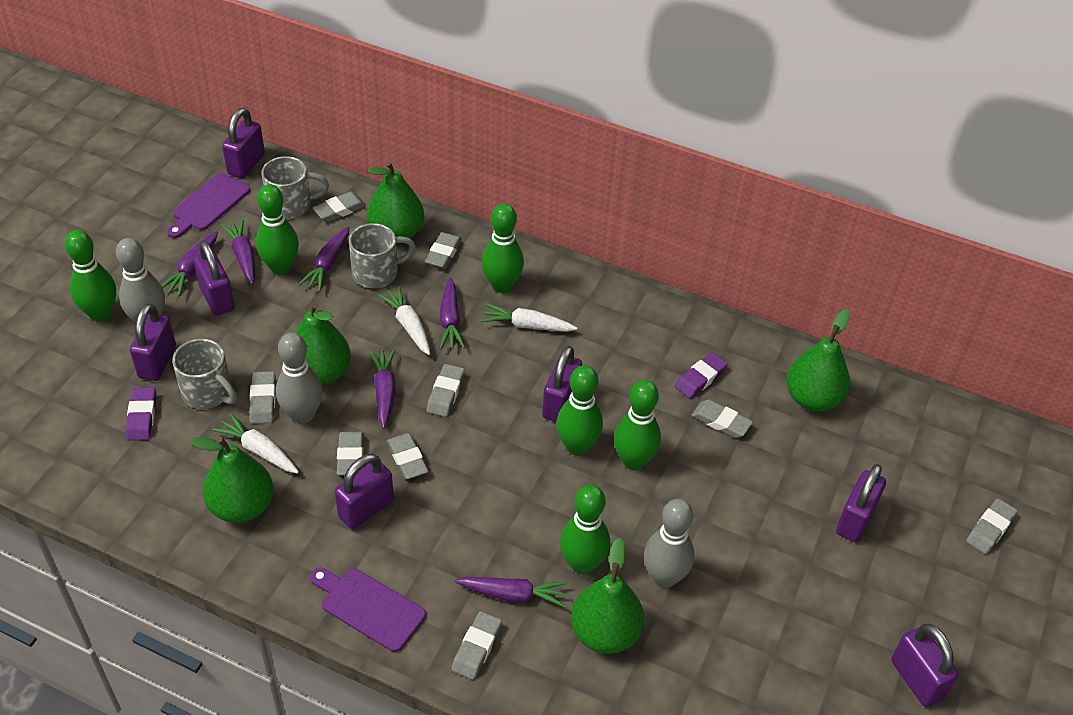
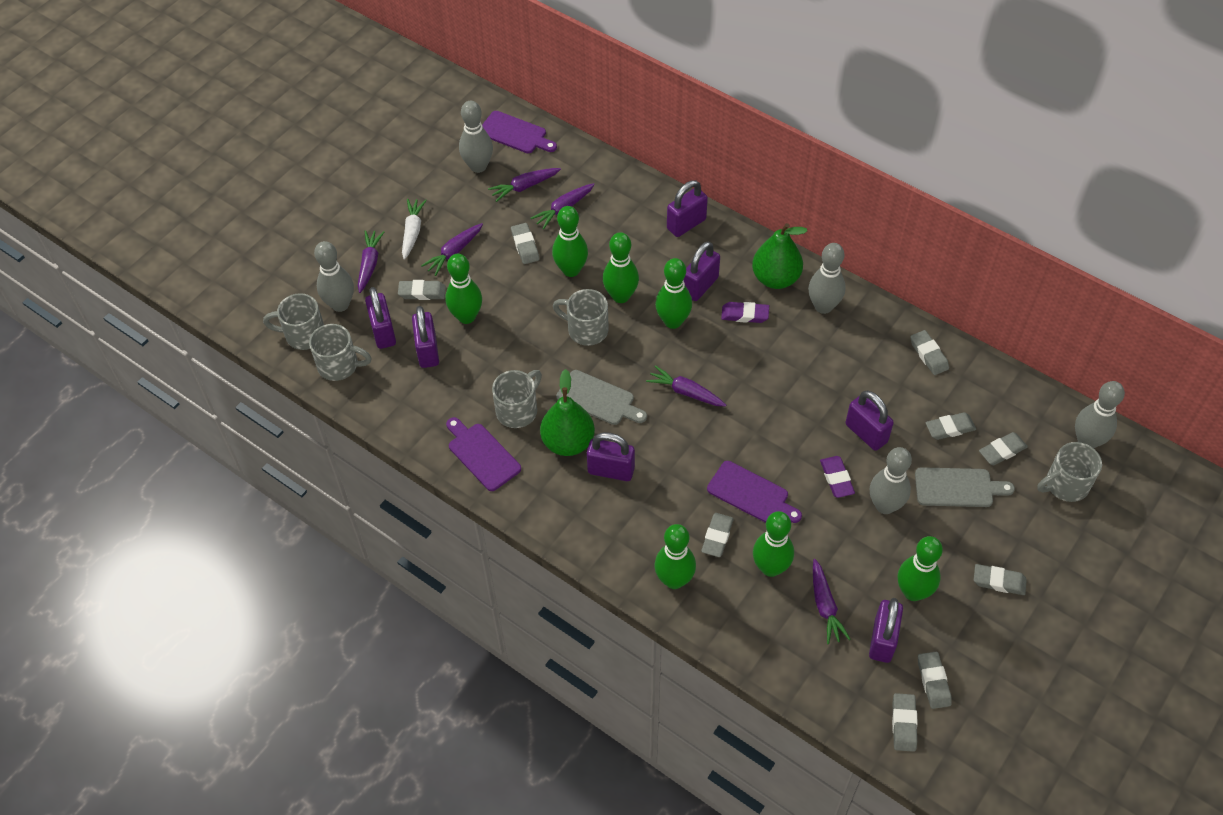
green bowling pin: [65,230,116,322] [256,184,299,275] [482,203,524,293] [556,365,603,456] [560,485,610,574] [614,380,661,470] = 6 -> [445,254,482,324] [552,206,588,277] [603,232,639,303] [655,258,692,329] [655,524,696,589] [753,511,794,577] [898,536,943,601] = 7
green pear: [190,437,273,523] [295,303,351,385] [367,161,424,238] [571,538,644,654] [786,309,850,411] = 5 -> [540,369,595,456] [752,223,807,289] = 2
grey bowling pin: [116,238,165,323] [276,332,323,424] [644,499,695,588] = 3 -> [314,241,354,312] [459,101,493,173] [808,243,846,314] [870,447,912,514] [1075,381,1125,448] = 5
grey cutting board: none = 0 -> [556,370,647,425] [915,467,1015,507] = 2
grey mug: [172,339,237,409] [261,156,329,219] [349,223,416,288] = 3 -> [263,293,324,350] [309,324,372,381] [492,370,542,428] [553,289,609,346] [1037,442,1102,502] = 5
purple cutting board: [167,173,250,238] [310,568,426,652] = 2 -> [446,417,521,491] [482,111,557,153] [707,461,802,523] = 3
white carrot: [212,413,299,474] [378,287,430,355] [481,304,577,332] = 3 -> [402,199,427,260] = 1

